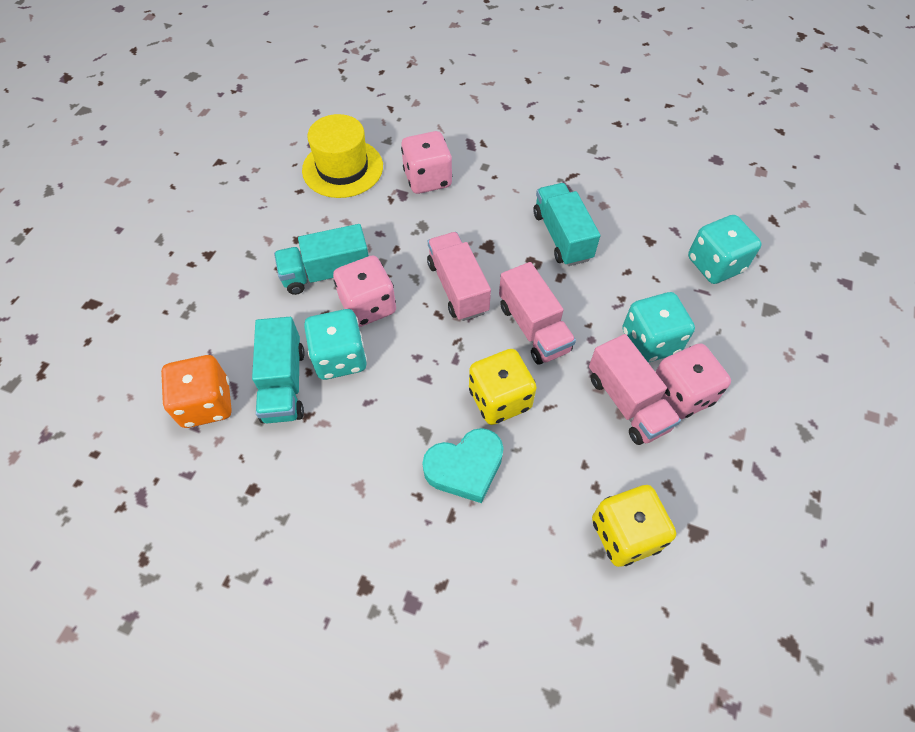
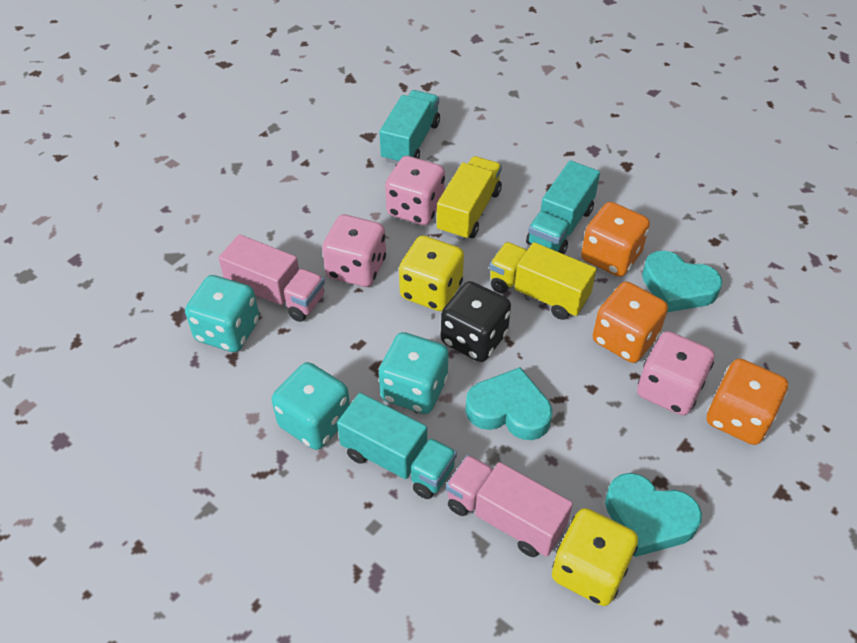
black dice: none = 0 -> [441,281,511,362] = 1
orange dice: [161,355,232,428] = 1 -> [581,202,650,277] [593,281,668,363] [707,358,788,445] = 3
pink truck: [427,232,491,321] [499,262,576,365] [589,334,681,445] = 3 -> [219,234,325,322] [446,455,573,557] = 2
turquoise heart: [422,428,504,503] = 1 -> [465,367,552,440] [605,473,702,557] [642,251,722,312] = 3
yellow hat: [302,114,383,198] = 1 -> none = 0
yellow truck: none = 0 -> [437,156,502,240] [489,242,597,320] = 2

